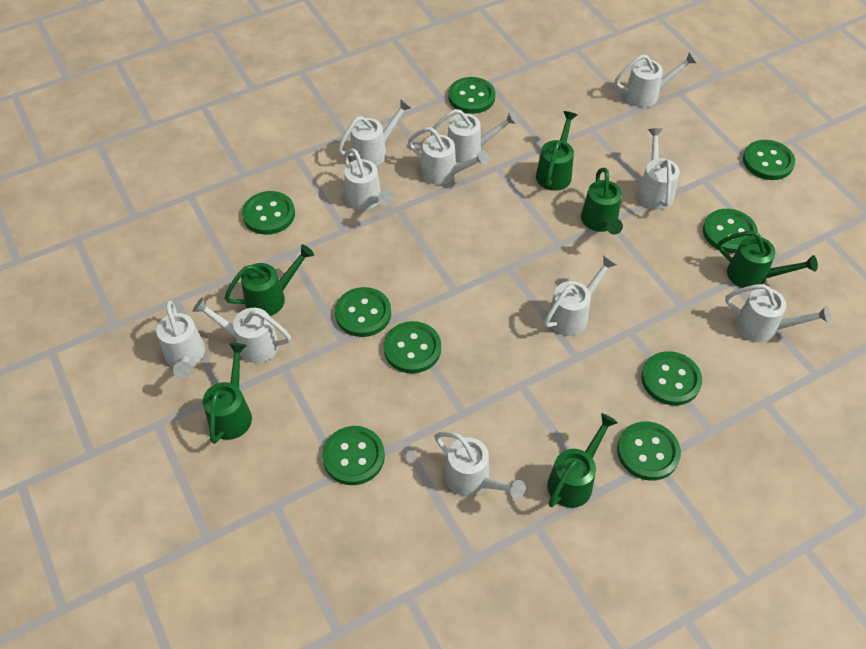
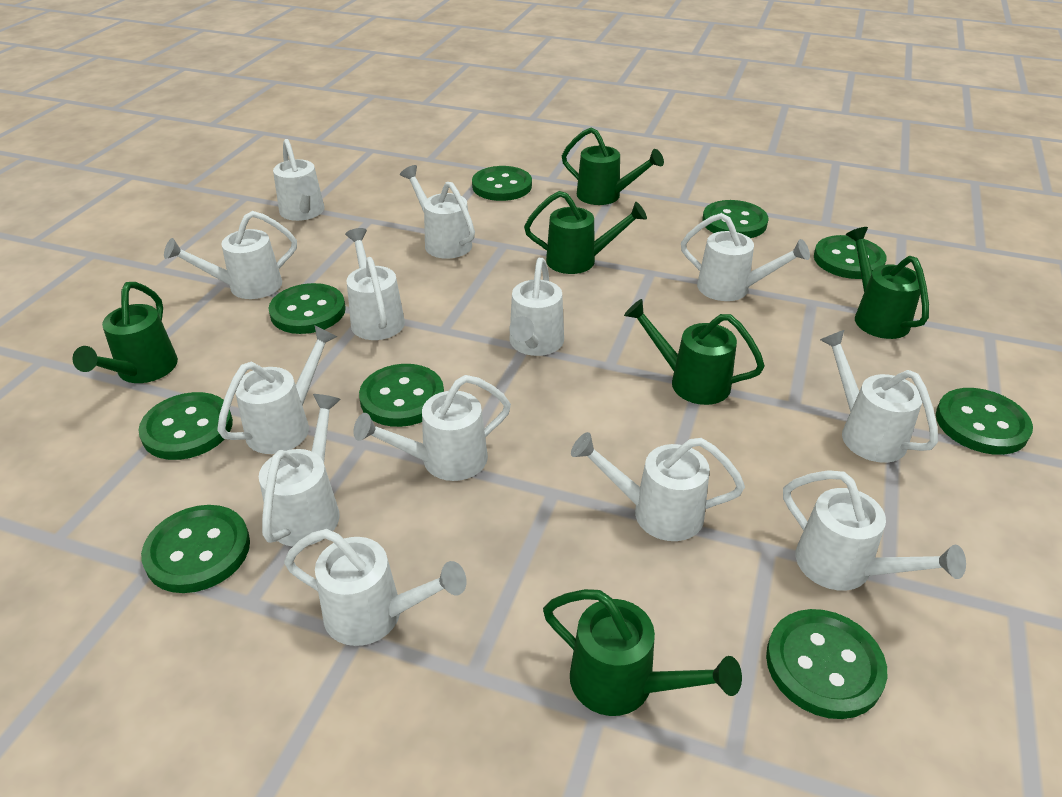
white watering can: [156,300,205,379] [193,297,291,363] [338,99,412,166] [344,148,393,210] [408,127,489,185] [430,109,518,163] [434,432,525,499] [544,255,617,336] [615,52,697,107] [637,128,680,210] [725,284,831,342] = 11 -> [164,211,297,299] [217,326,337,454] [259,394,341,546] [273,139,325,221] [284,529,467,646] [345,228,405,340] [353,375,511,481] [400,165,475,259] [509,258,564,356] [571,432,745,541] [681,213,810,301] [783,470,966,591] [820,330,938,463] = 13

